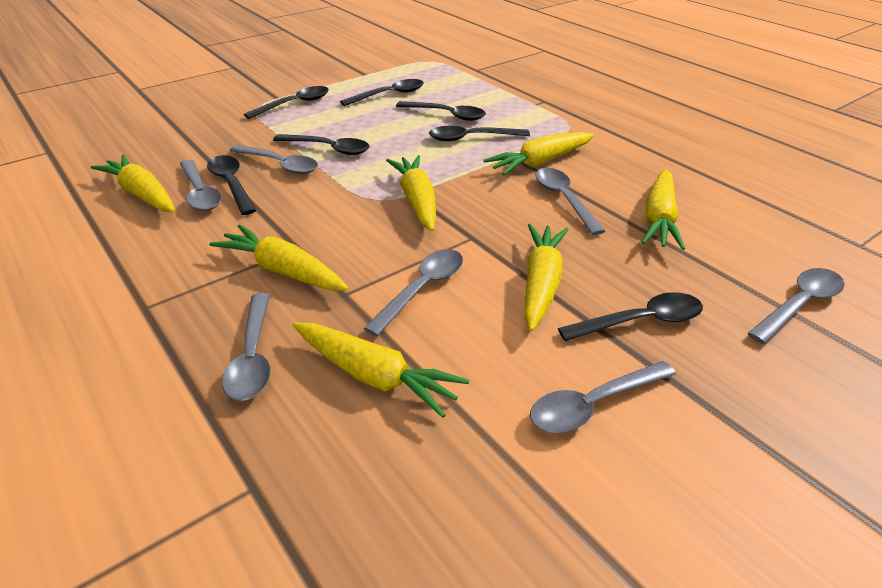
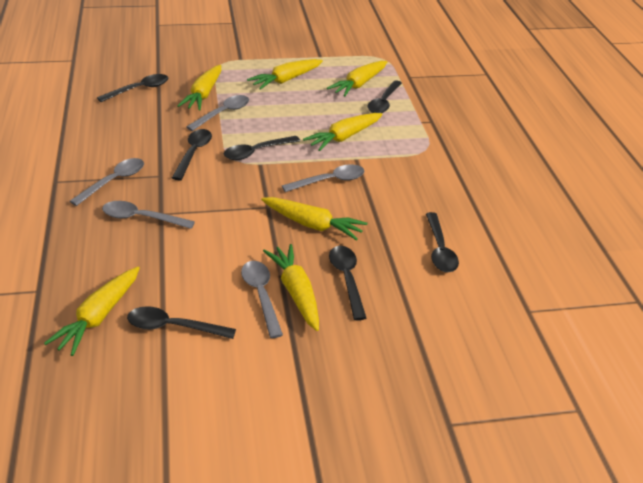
grey spoon: [180,160,222,211] [222,293,271,401] [230,145,318,174] [364,249,463,336] [530,361,676,433] [535,168,605,235] [747,268,845,344] = 7 -> [70,158,144,206] [102,201,195,229] [186,95,249,131] [241,261,283,338] [282,164,364,192] = 5

